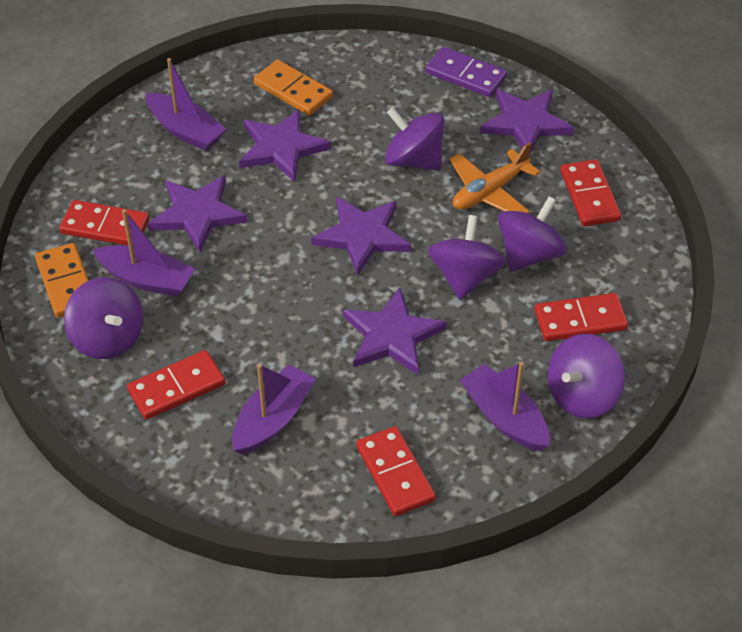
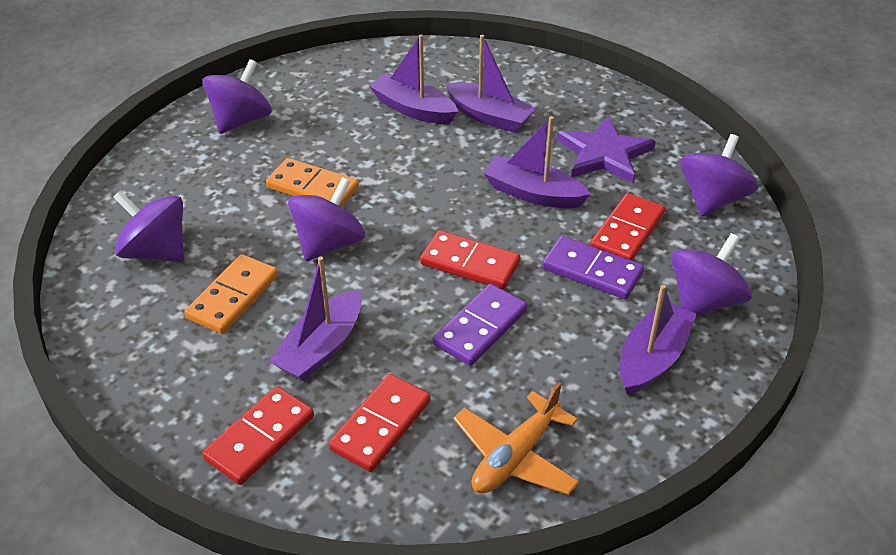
purple boat: [93,209,195,297] [146,58,227,151] [232,364,316,455] [460,362,550,451] = 4 -> [269,256,362,381] [369,35,458,124] [445,35,536,133] [483,116,591,208] [620,285,697,395] = 5
purple domino: [426,47,507,97] = 1 -> [433,284,528,366] [542,236,644,299] = 2
purple star: [148,176,248,252] [239,109,331,182] [311,197,411,275] [343,288,447,375] [480,89,574,155] = 5 -> [557,116,656,184] = 1
red domino: [59,200,150,245] [127,350,225,420] [356,426,436,516] [535,293,628,341] [560,159,621,226] = 5 -> [202,386,314,485] [329,374,430,472] [420,230,520,289] [590,193,665,260] = 4

